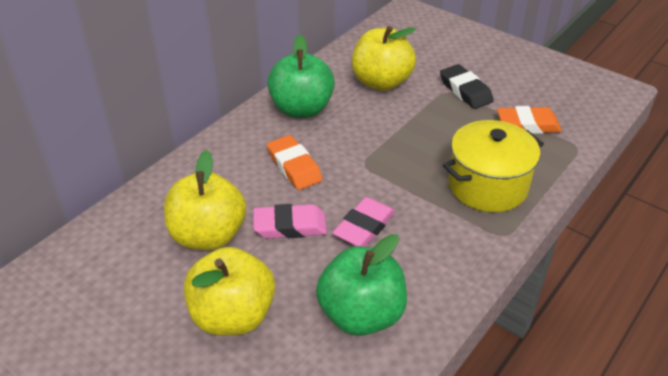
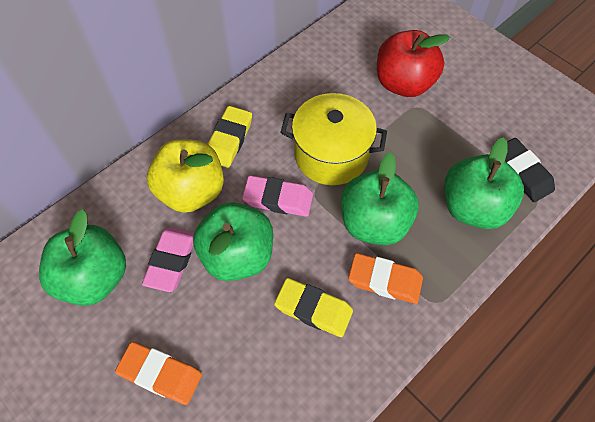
green apple: [267,35,335,118] [316,234,407,336] = 2 -> [39,209,126,306] [193,202,273,281] [341,152,419,245] [445,137,524,229] = 4
red apple: none = 0 -> [377,30,450,97] = 1
yellow apple: [164,150,246,250] [184,247,275,336] [352,26,416,91] = 3 -> [147,139,224,213] = 1
yellow eraser: none = 0 -> [208,106,252,168] [274,278,353,337] = 2

